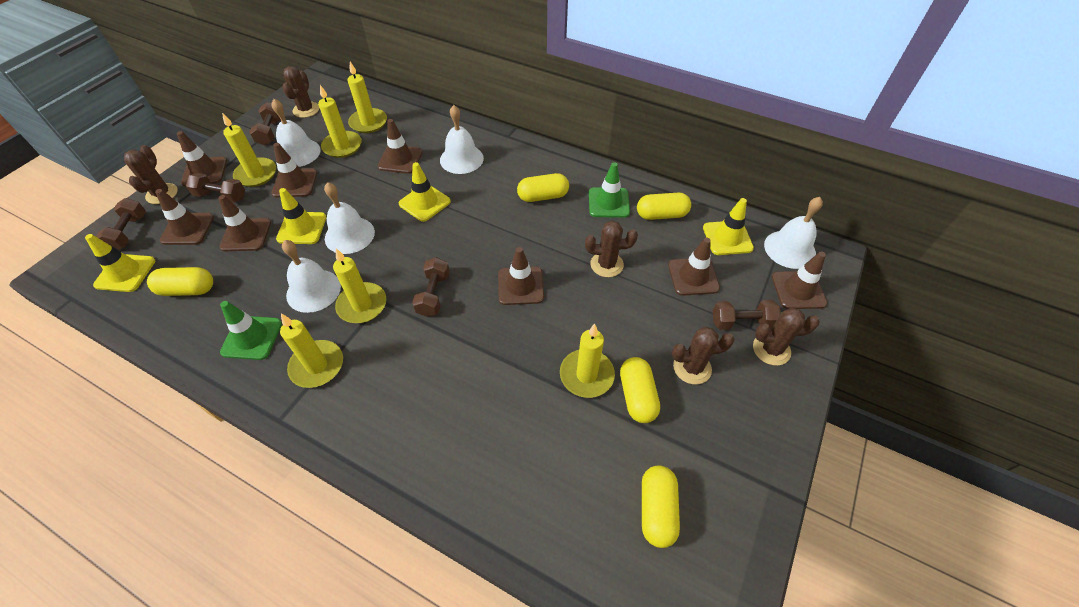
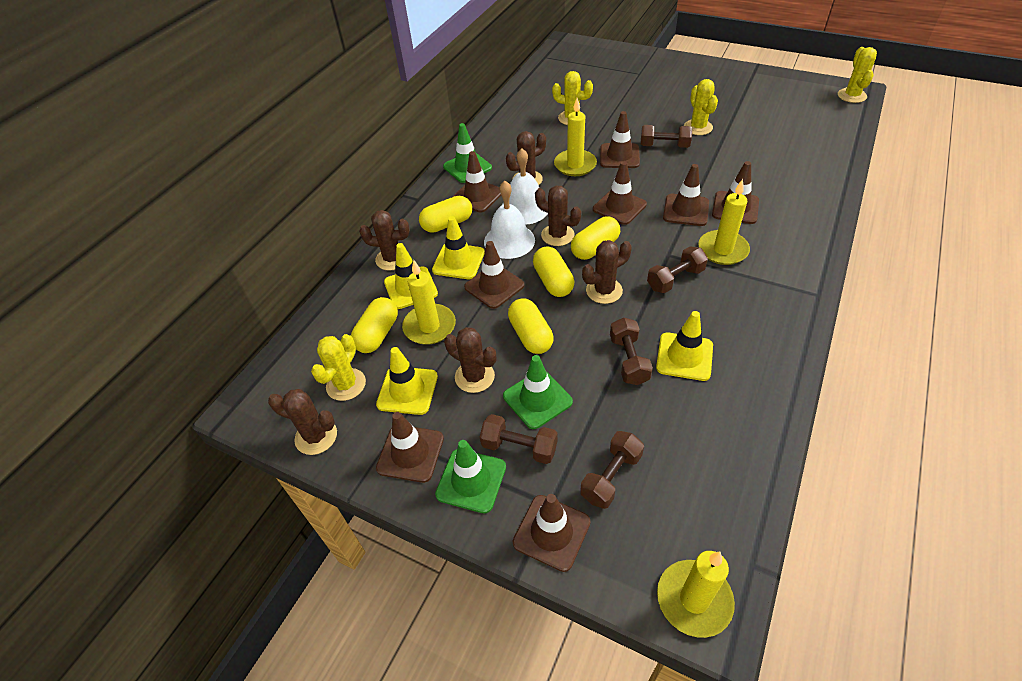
brown cactus: [124,145,178,204] [282,66,319,118] [585,221,638,277] [672,327,735,384] [753,308,820,366] = 5 -> [268,389,337,455] [359,210,410,271] [444,327,496,393] [506,131,546,185] [535,186,581,246] [582,240,632,304] = 6
green traffic cone: [220,301,282,360] [589,162,630,218] = 2 -> [435,440,506,513] [443,123,492,183] [503,355,573,429] = 3
white bell: [271,99,321,167] [282,240,341,313] [324,182,375,254] [440,105,484,174] [764,197,823,269] = 5 -> [484,181,535,259] [502,148,548,225] = 2
yellow cactus: none = 0 -> [311,334,366,401] [552,71,593,125] [684,79,718,135] [838,47,877,103] = 4
yellow candle: [222,113,276,187] [280,314,343,388] [318,85,362,158] [333,249,387,323] [347,62,387,133] [560,324,615,398] = 6 -> [402,260,456,345] [554,98,597,176] [657,551,735,638] [698,179,750,265] = 4

